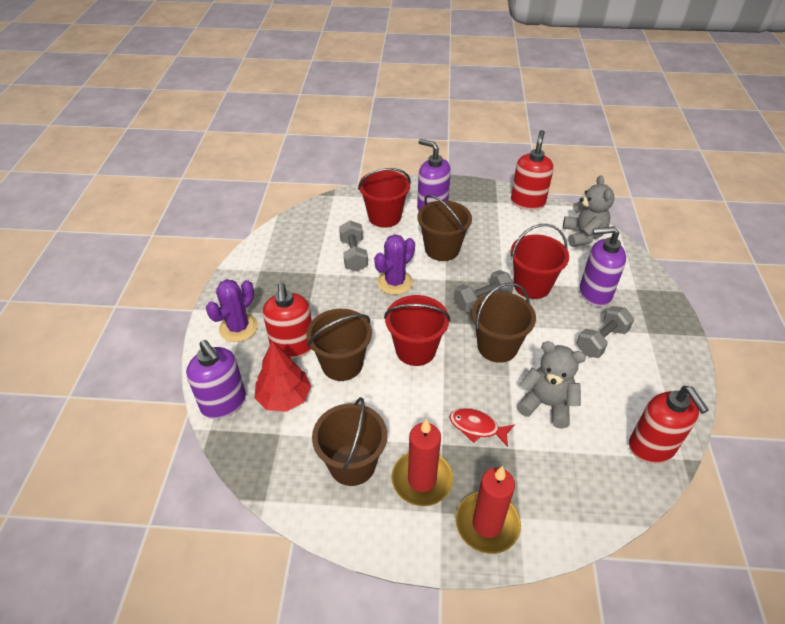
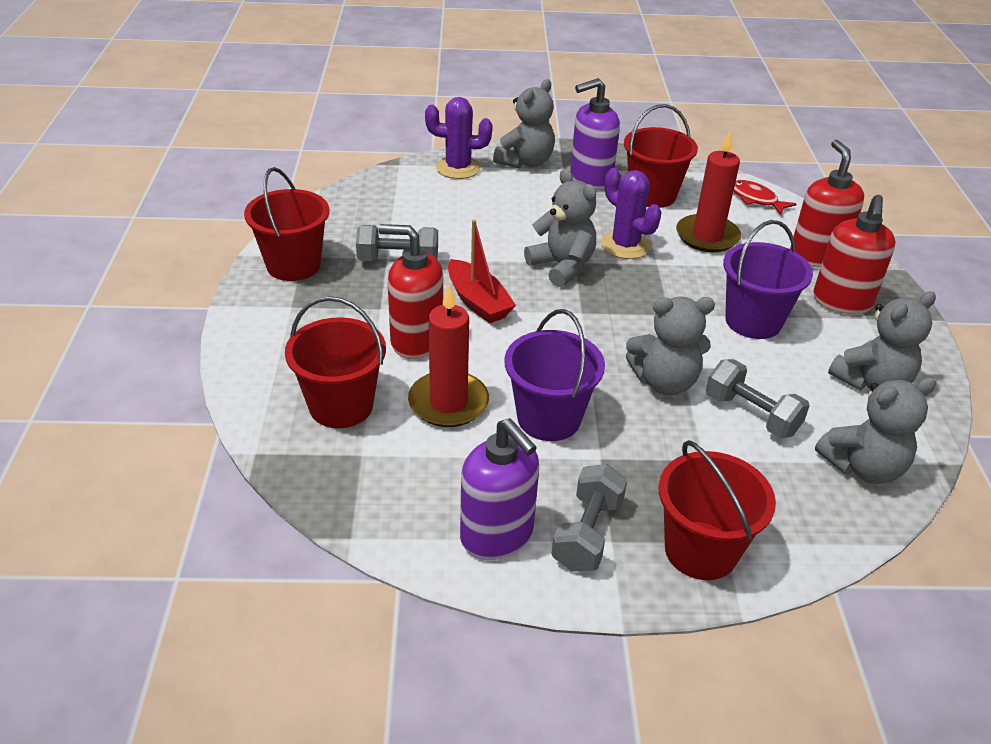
brown bucket: [306,309,372,381] [312,397,387,486] [418,195,472,261] [472,283,536,363] = 4 -> none = 0
grey teddy bear: [517,341,586,429] [563,175,614,247] = 2 -> [493,79,555,169] [524,169,596,287] [626,297,715,395] [815,377,936,484] [828,291,936,391] = 5
purple bucket: none = 0 -> [504,309,605,441] [723,220,813,339] = 2
purple soap dispenser: [186,340,246,419] [417,139,451,211] [579,226,626,307] = 3 -> [460,418,539,560] [570,78,620,190] = 2
red boat: none = 0 -> [448,220,516,324] = 1
red bucket: [358,168,411,228] [384,295,450,366] [510,224,569,299] = 3 -> [244,167,330,281] [285,296,386,428] [624,104,698,208] [658,440,776,580] = 4
red tree: [255,341,311,412] = 1 -> none = 0

